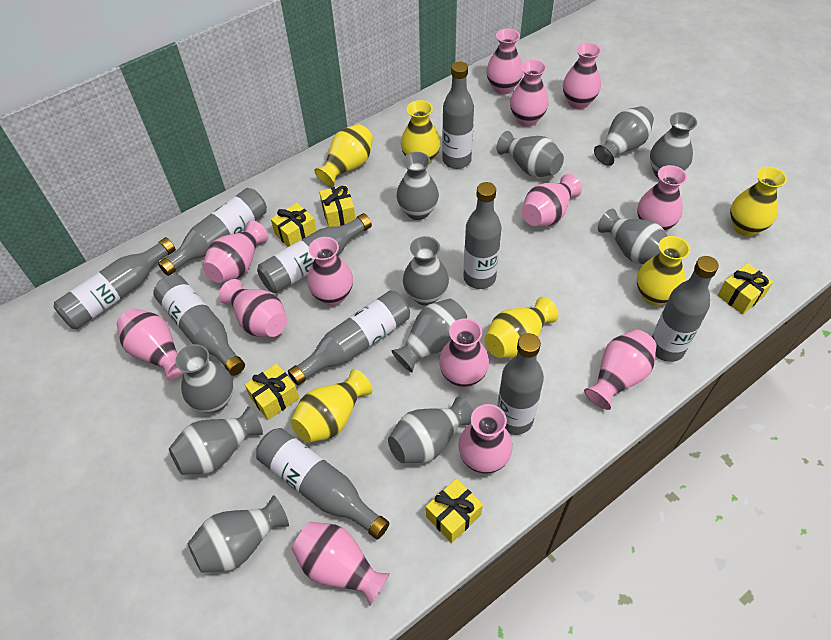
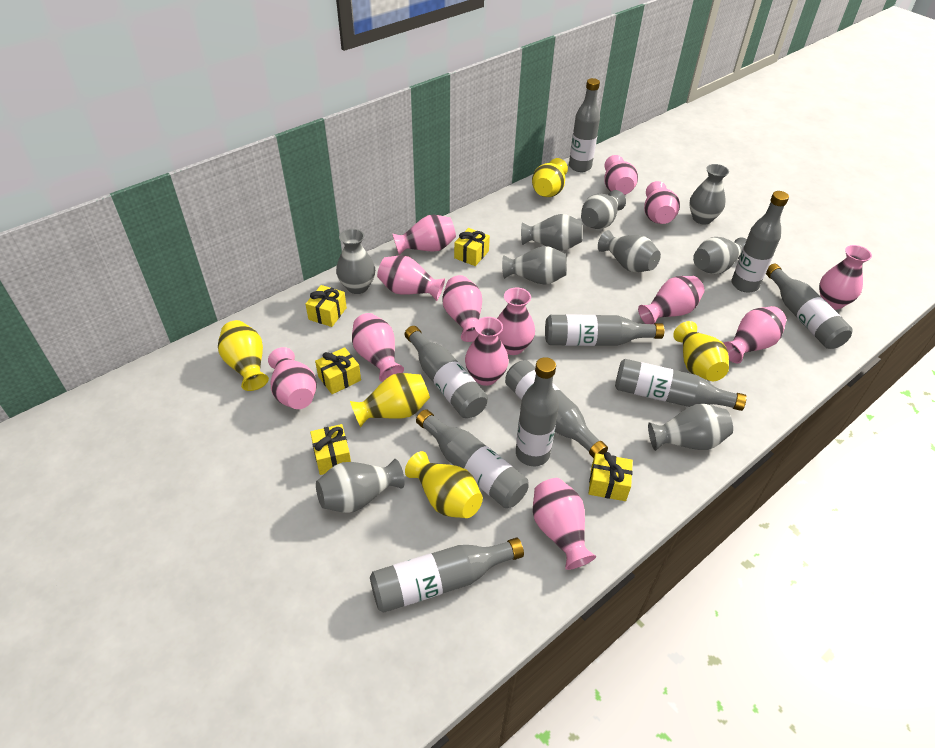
grey vase: [169,406,263,475] [176,344,234,413] [188,495,289,573] [388,396,473,463] [392,299,467,372] [397,152,439,220] [403,236,449,306] [497,131,564,177] [594,106,654,166] [598,209,667,264] [650,112,697,179] = 11 -> [316,459,405,513] [336,229,375,294] [502,246,567,285] [521,214,583,251] [581,190,626,229] [598,230,661,272] [648,404,733,451] [689,164,729,225] [693,237,747,274] = 9
yellow vase: [291,369,372,443] [314,124,373,187] [401,100,441,165] [485,297,559,358] [637,236,690,306] [730,167,787,236] = 6 -> [218,320,269,391] [350,373,430,427] [405,451,483,518] [532,158,568,197] [673,321,729,381] = 5

